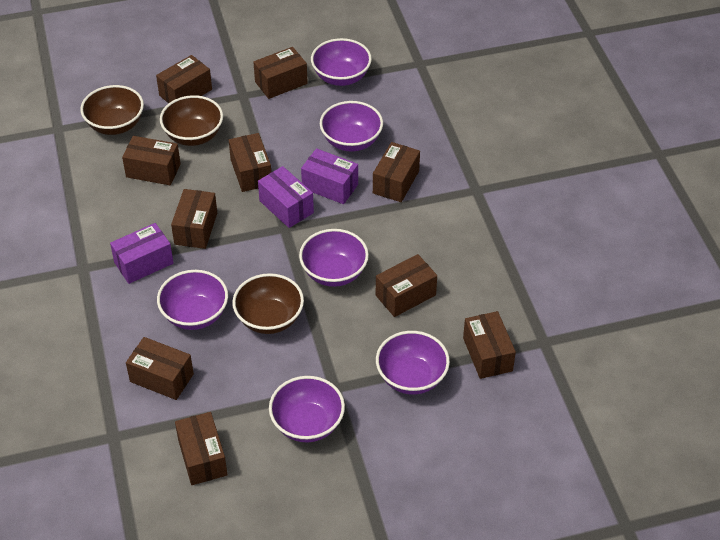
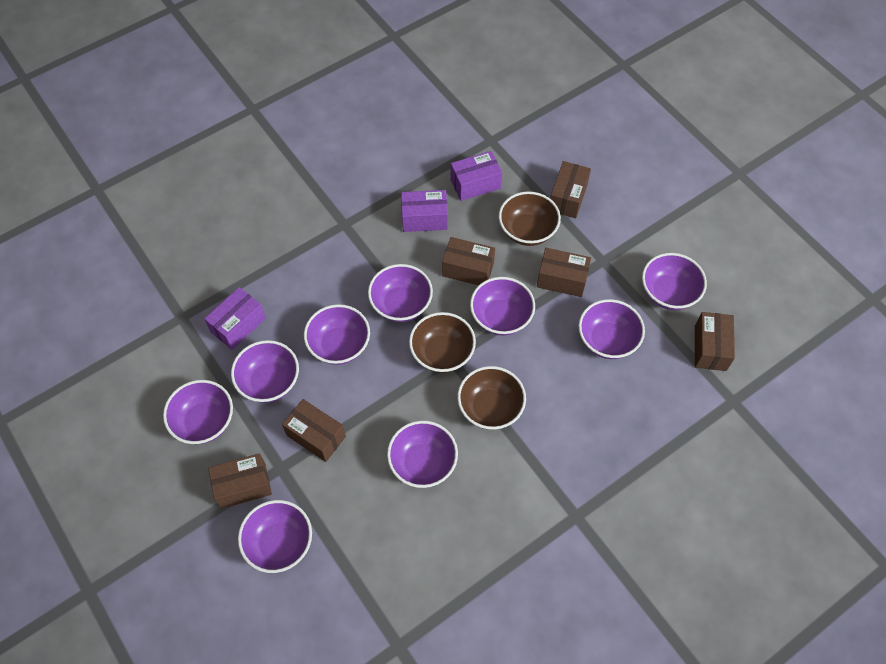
brown box: [122,136,181,185] [126,337,194,400] [156,55,212,104] [171,189,217,249] [175,412,228,485] [229,133,271,192] [253,47,308,99] [373,142,420,202] [376,254,437,317] [463,311,516,379] = 10 -> [208,453,272,509] [282,399,346,462] [442,237,495,286] [537,248,591,297] [550,161,591,218] [695,312,735,371] = 6
purple bowl: [157,270,228,330] [269,376,345,442] [299,229,369,287] [311,38,372,86] [320,101,383,152] [376,331,450,395] = 6 -> [163,380,233,444] [231,340,299,403] [238,500,312,573] [304,304,370,365] [368,264,433,322] [387,421,458,488] [470,277,535,335] [579,299,645,359] [642,253,707,310] = 9

